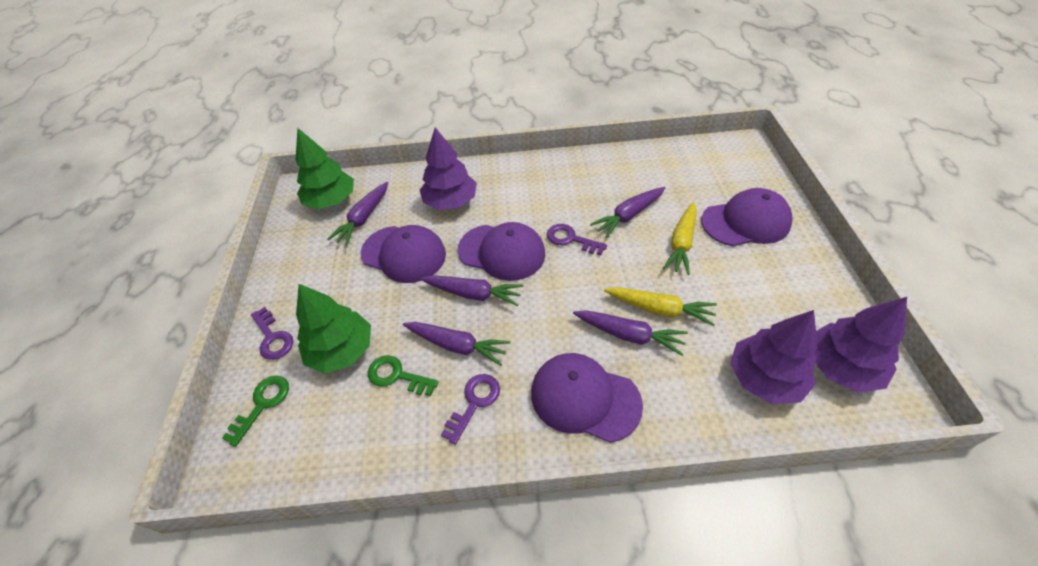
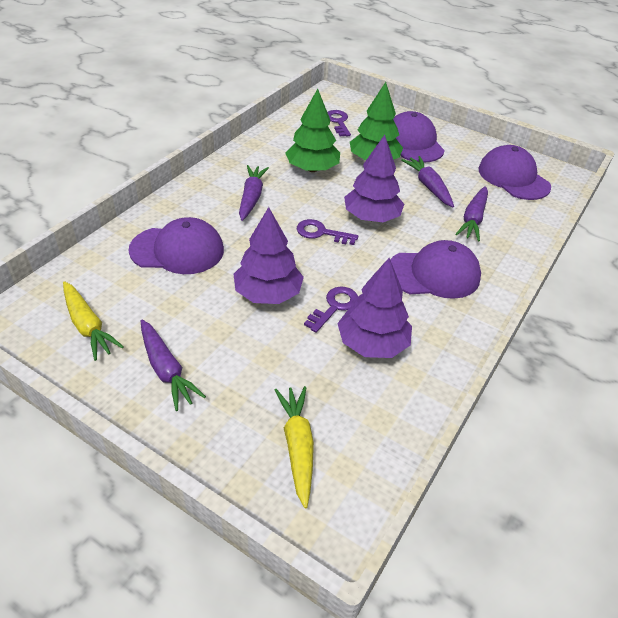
green key: [222,376,289,447] [368,355,439,396] = 2 -> none = 0
purple carrot: [328,182,388,246] [403,322,510,366] [421,275,523,306] [573,310,688,356] [590,187,665,238] = 5 -> [141,320,206,411] [239,165,269,221] [401,156,454,207] [455,186,488,241] = 4

